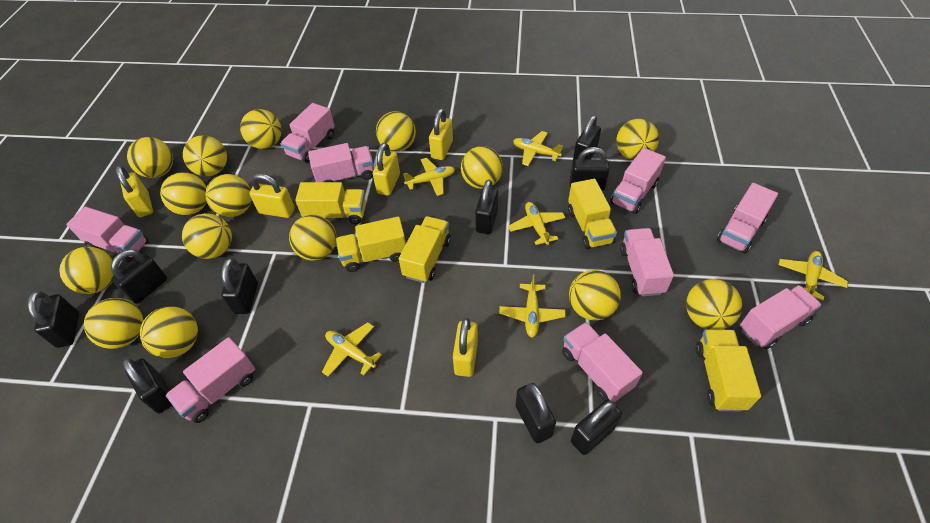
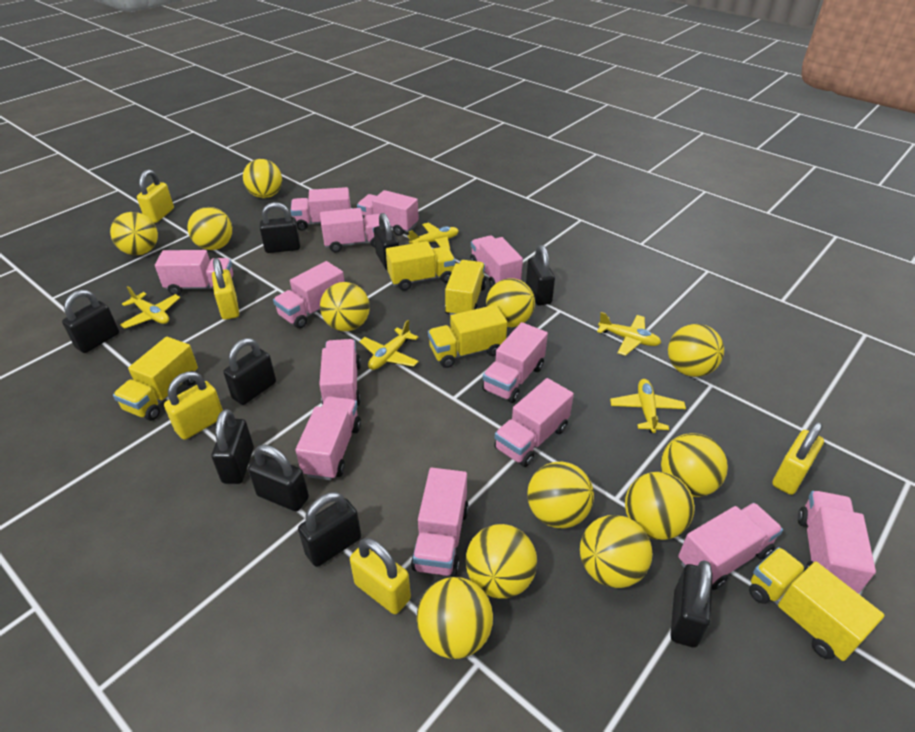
pink truck: [66,207,149,262] [166,337,255,423] [280,103,335,163] [308,143,374,182] [562,322,643,402] [610,148,666,214] [620,228,674,296] [717,183,778,254] [740,285,822,349] = 9 -> [155,250,233,295] [273,261,345,328] [290,187,351,231] [295,396,361,480] [319,339,361,406] [320,208,380,253] [357,190,419,236] [411,468,469,576] [470,235,523,287] [482,322,548,403] [494,378,574,467] [678,503,783,590] [798,491,876,594] = 13
yellow ball: [59,247,114,294] [84,298,144,349] [127,137,173,178] [140,306,198,358] [160,172,207,215] [182,213,232,259] [183,135,227,176] [205,174,252,217] [240,109,282,149] [289,215,337,261] [376,111,416,152] [461,146,503,189] [569,270,621,321] [616,119,659,160] [686,279,742,330] = 15 -> [110,212,158,255] [187,207,233,250] [243,159,282,198] [320,282,370,331] [417,577,493,659] [465,524,537,599] [486,278,535,327] [527,462,594,528] [580,515,652,588] [625,472,695,540] [661,433,728,497] [668,324,724,377] = 12
yellow plane: [322,322,382,377] [403,158,455,196] [499,275,566,337] [508,202,566,245] [513,131,563,166] [778,251,848,300] = 6 -> [120,286,180,329] [359,320,419,370] [407,223,459,249] [597,312,661,356] [610,379,686,433] = 5

